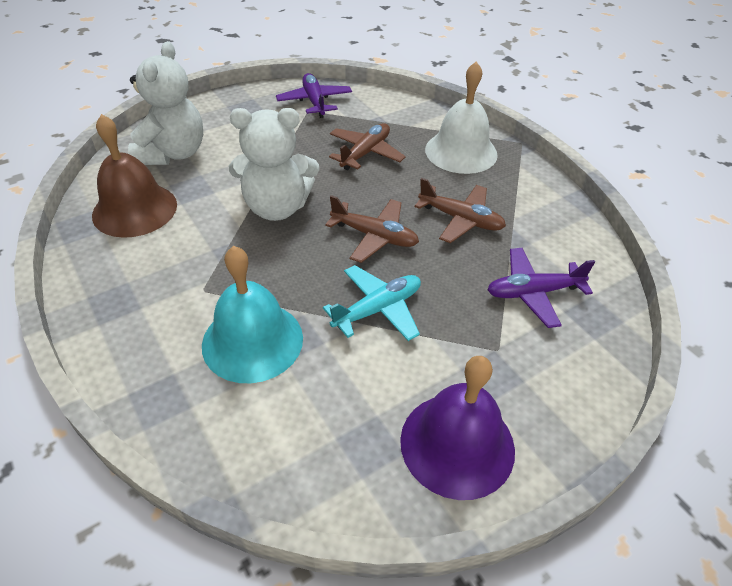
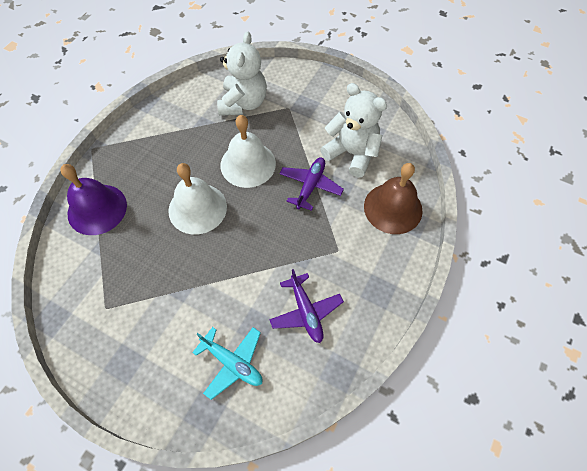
brown plane: [325,195,419,263] [329,123,406,170] [415,178,506,243] = 3 -> none = 0
turquoise bell: [202,246,303,383] = 1 -> none = 0
white bell: [425,62,498,174] = 1 -> [168,163,227,235] [221,115,276,188] = 2

